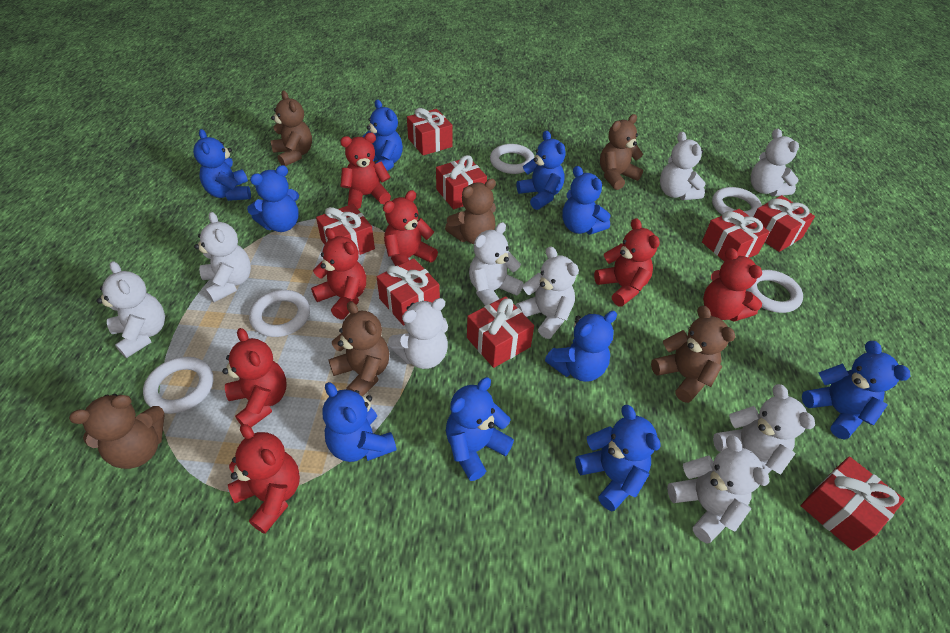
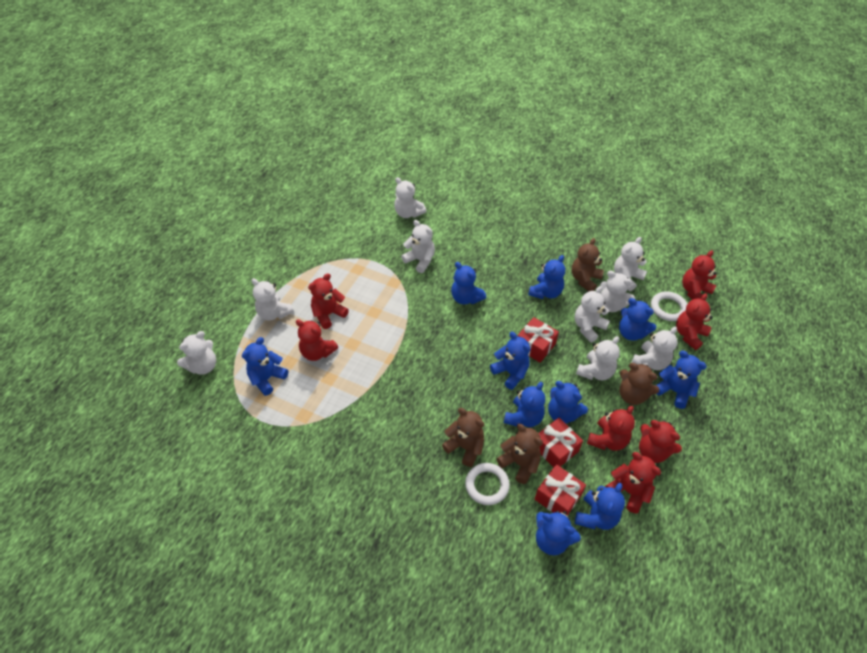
brown teddy bear: [69,394,164,469] [271,91,312,166] [328,301,389,396] [445,178,496,244] [600,114,643,190] [651,306,735,403] = 6 -> [442,408,484,467] [496,424,543,484] [572,238,604,291] [619,363,659,405] = 4
red gift: [316,204,375,255] [377,258,440,326] [407,108,453,155] [436,155,487,209] [467,296,534,368] [702,209,770,262] [754,195,815,252] [801,456,905,551] = 8 -> [517,317,559,363] [535,464,586,516] [539,418,583,468] = 3
white ring: [143,357,213,414] [249,290,310,337] [490,144,535,174] [712,187,762,217] [746,270,803,313] = 5 -> [465,463,510,505] [651,291,687,321] = 2

